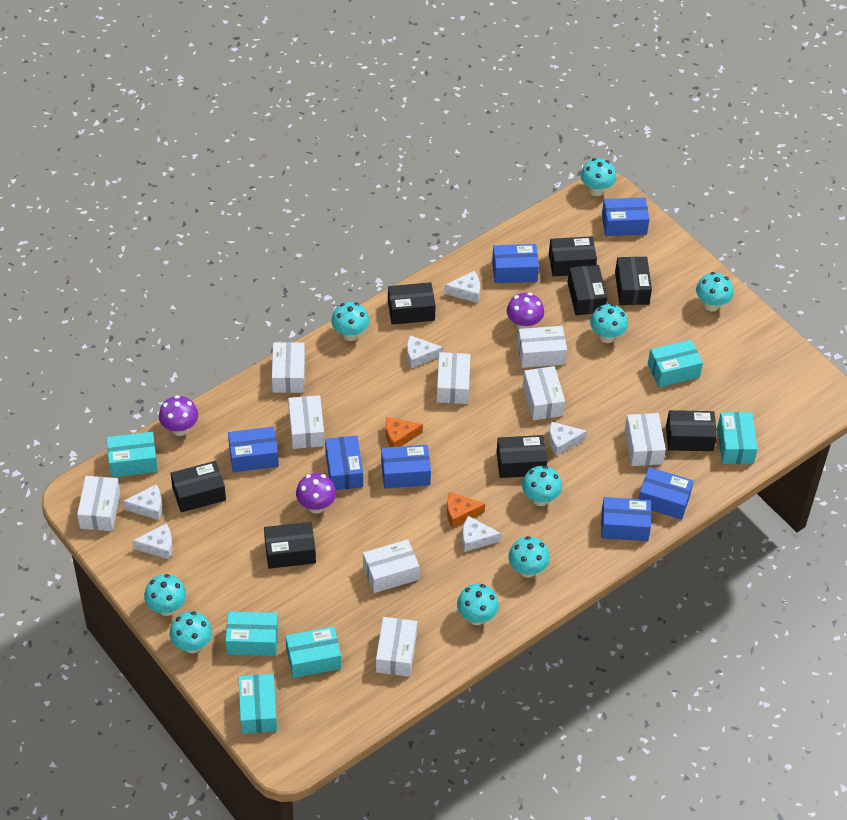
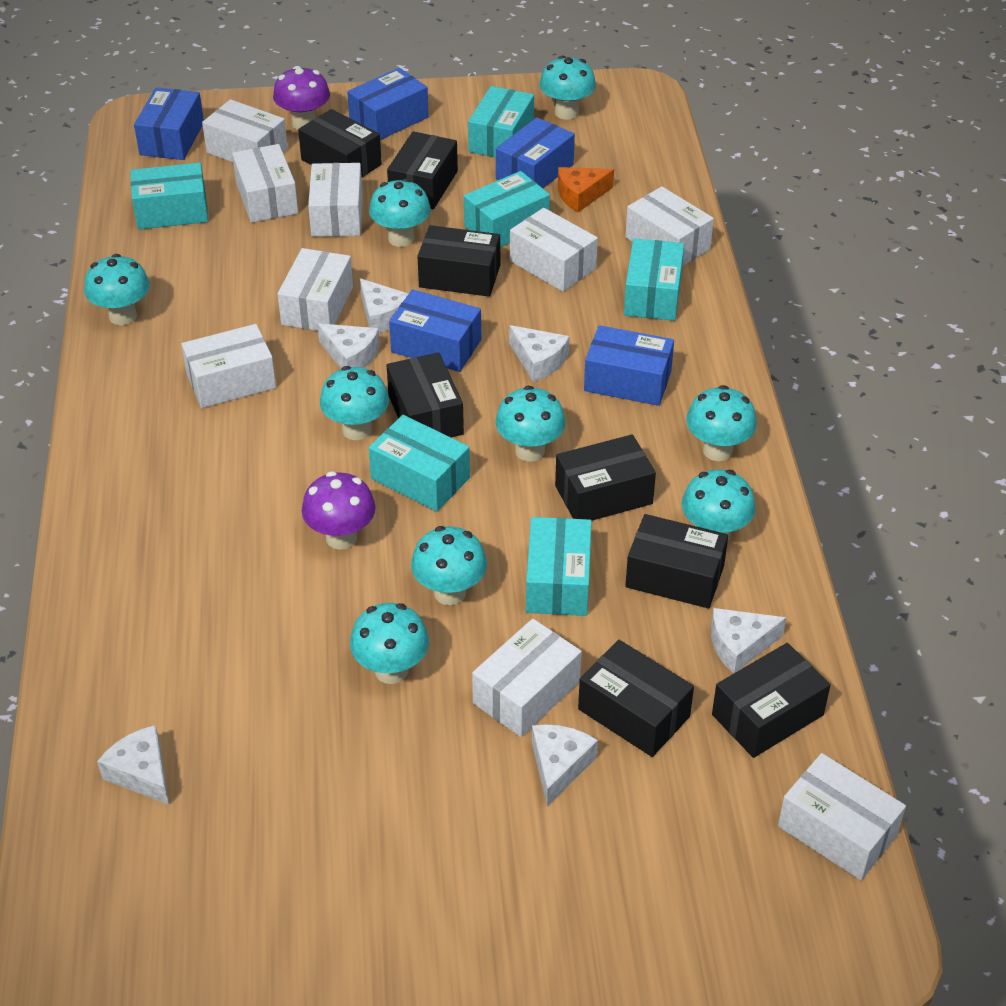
blue box: [228,427,279,472] [325,436,363,490] [381,445,431,488] [492,244,539,283] [601,497,651,541] [602,198,649,236] [639,467,694,520] = 7 -> [134,87,204,160] [347,68,429,140] [389,289,481,372] [496,117,575,188] [584,325,674,406] = 5
orange cheese: [386,417,423,447] [447,492,485,528] = 2 -> [558,167,614,213] = 1
purple mushroom: [159,395,198,436] [296,473,336,514] [507,293,544,330] = 3 -> [273,66,330,130] [302,471,376,550] = 2

